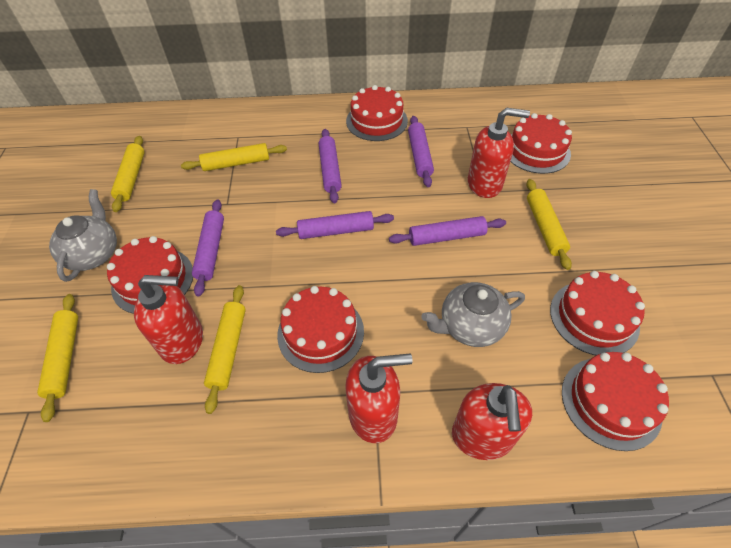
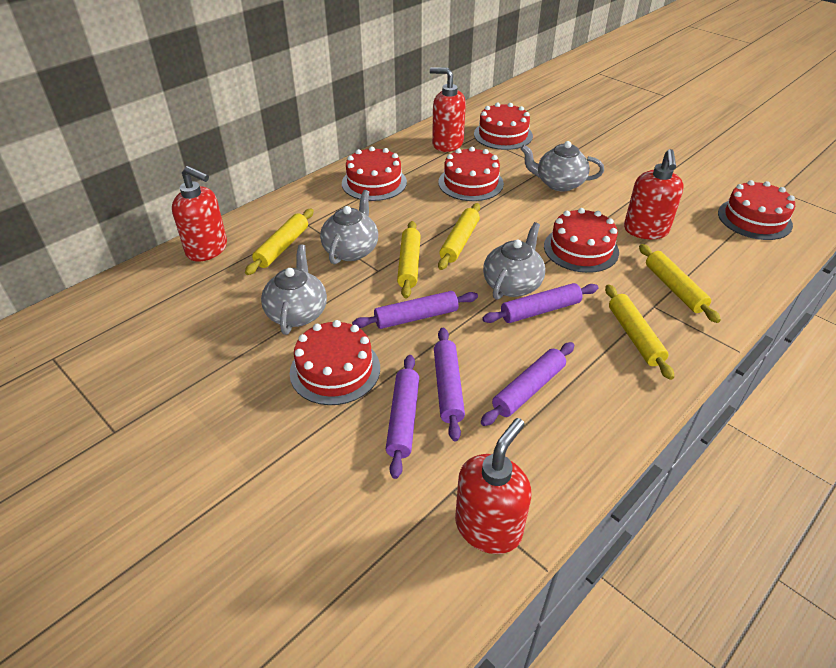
grey teapot: [49,189,117,282] [421,282,525,347] = 2 -> [261,244,327,335] [320,190,378,264] [483,222,545,300] [521,141,604,192] = 4

